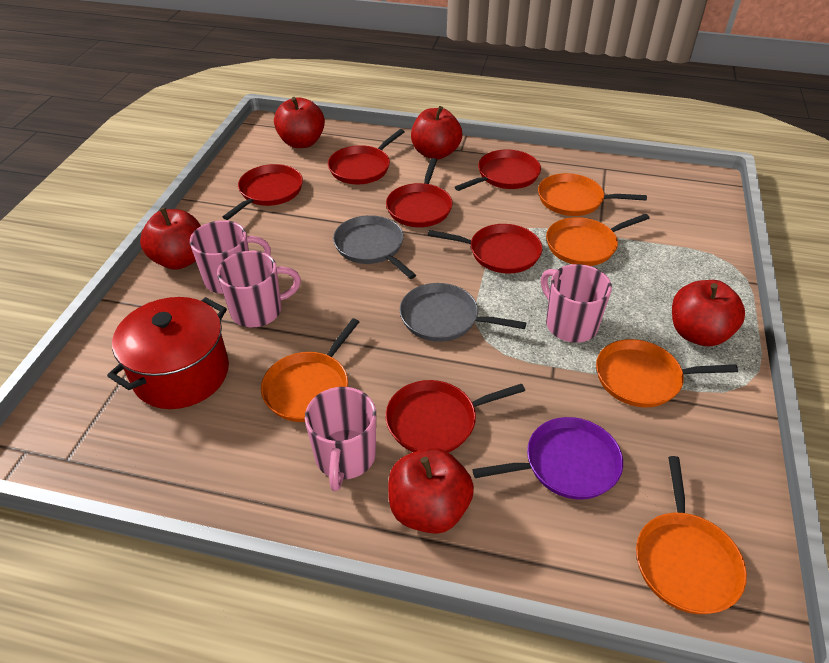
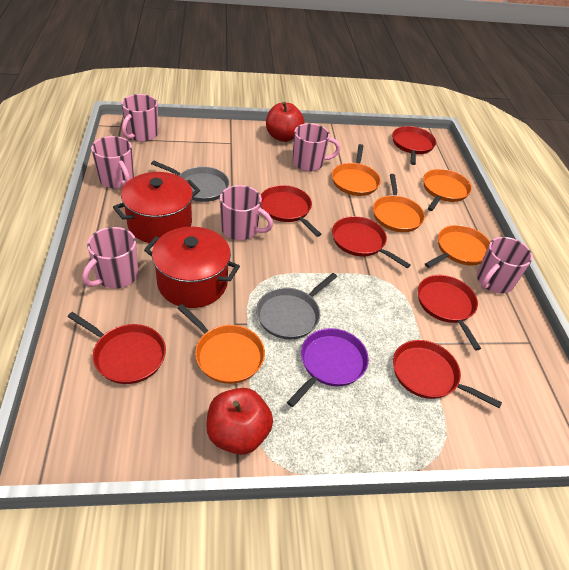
pink mug: [190,220,271,294] [217,251,301,327] [305,387,376,491] [541,264,612,343] = 4 -> [82,227,138,289] [91,136,134,189] [121,94,158,142] [220,185,273,241] [292,123,340,171] [477,237,533,294] = 6
red apple: [140,208,201,270] [274,97,325,148] [388,448,474,534] [411,106,462,160] [672,280,745,346] = 5 -> [206,388,273,455] [266,102,305,142] = 2
red pot: [107,297,229,409] = 1 -> [113,172,200,243] [144,227,240,308] = 2

